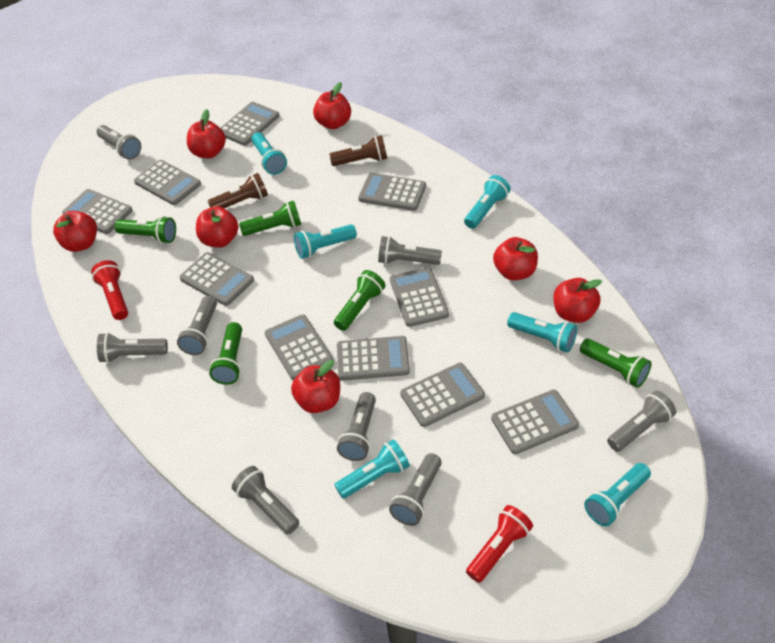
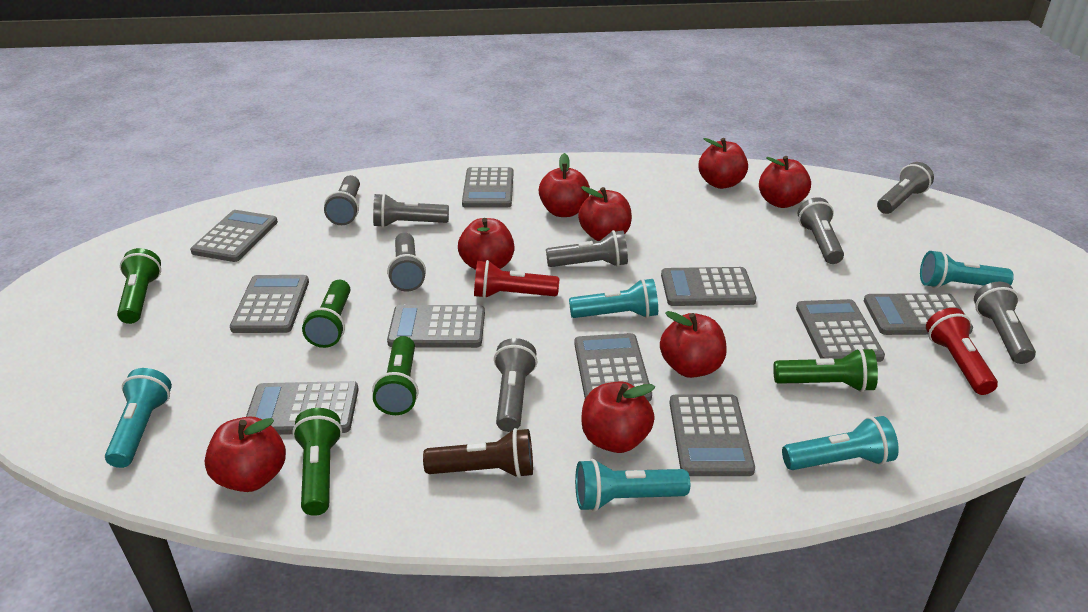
brown flashlight: [207,173,268,208] [329,135,387,166] = 2 -> [423,428,533,478] = 1
red apple: [53,211,97,252] [187,109,226,158] [196,206,238,248] [291,360,340,413] [313,82,351,129] [493,237,538,280] [553,278,602,323] = 7 -> [204,417,286,492] [458,218,514,270] [539,153,590,217] [578,186,632,241] [581,381,655,453] [660,311,727,378] [699,138,748,189] [759,156,811,208] = 8
turquoise flashlight: [251,132,287,175] [294,224,357,259] [334,439,410,499] [464,175,511,229] [507,312,577,353] [584,463,651,527] = 6 -> [105,368,172,468] [569,278,658,318] [575,459,690,512] [782,416,899,470] [920,250,1014,288] = 5

